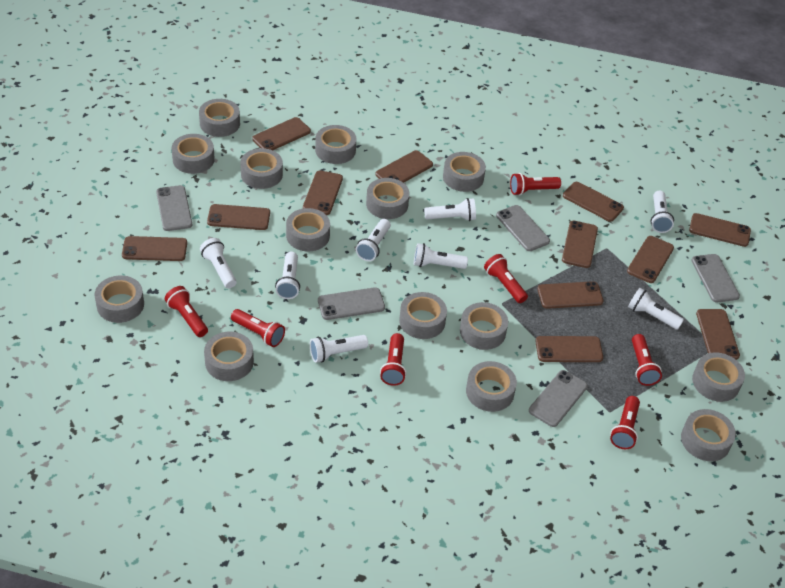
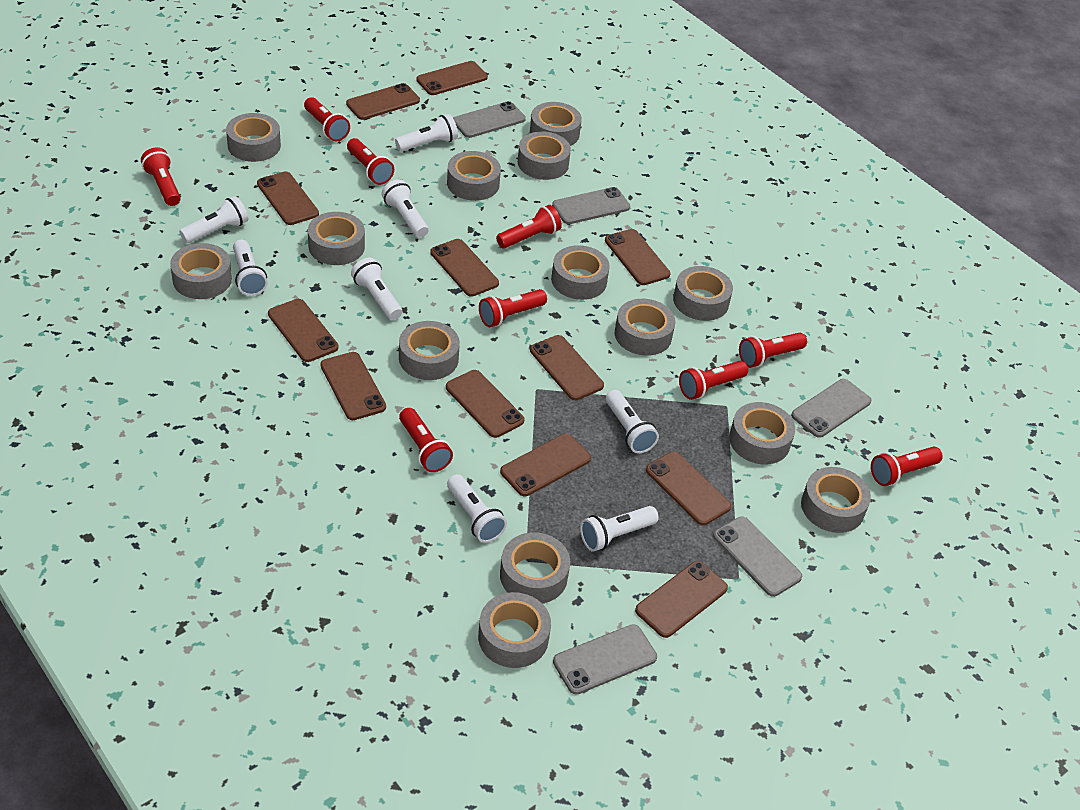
red flashlight: [165,286,208,337] [231,309,285,347] [380,333,406,386] [484,254,528,303] [510,173,561,196] [610,396,640,449] [632,334,662,386] = 7 -> [141,147,181,206] [304,97,350,141] [347,138,394,185] [399,408,453,472] [479,289,547,327] [496,205,562,249] [679,361,748,400] [739,333,807,368] [871,447,943,486] = 9

